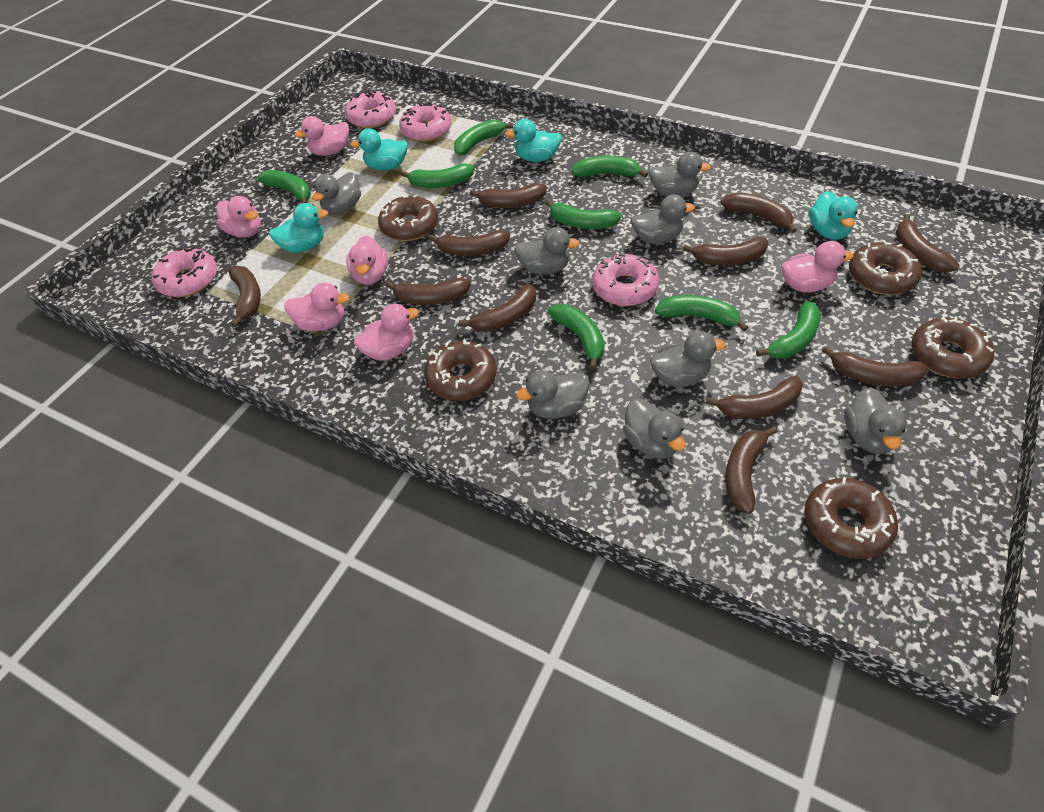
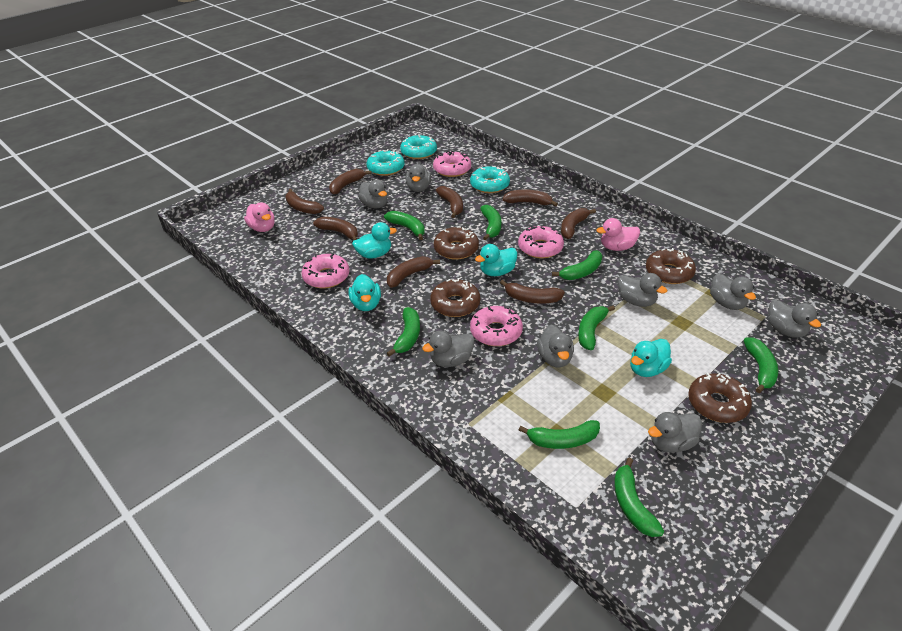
brown banana: [229,266,261,327] [385,278,471,305] [429,230,510,256] [459,284,536,332] [470,183,547,208] [683,237,768,265] [706,376,803,419] [721,193,797,233] [725,426,778,514] [822,346,928,386] [896,214,960,273] = 11 -> [285,189,324,214] [313,217,358,240] [329,169,371,194] [387,256,440,288] [436,186,463,218] [500,280,565,303] [502,189,558,206] [561,208,596,239] = 8
brown donut: [378,194,438,241] [424,339,497,401] [805,477,898,559] [849,240,922,295] [912,316,994,378] = 5 -> [430,278,480,317] [434,226,479,260] [646,248,696,284] [688,373,752,423] = 4
pink duck: [217,196,261,238] [284,283,349,331] [295,116,349,156] [346,235,388,285] [354,304,419,361] [781,241,854,293] = 6 -> [244,202,275,232] [596,218,640,251] = 2
turquoise donut: none = 0 -> [367,149,405,176] [400,134,437,159] [470,166,510,193] = 3

